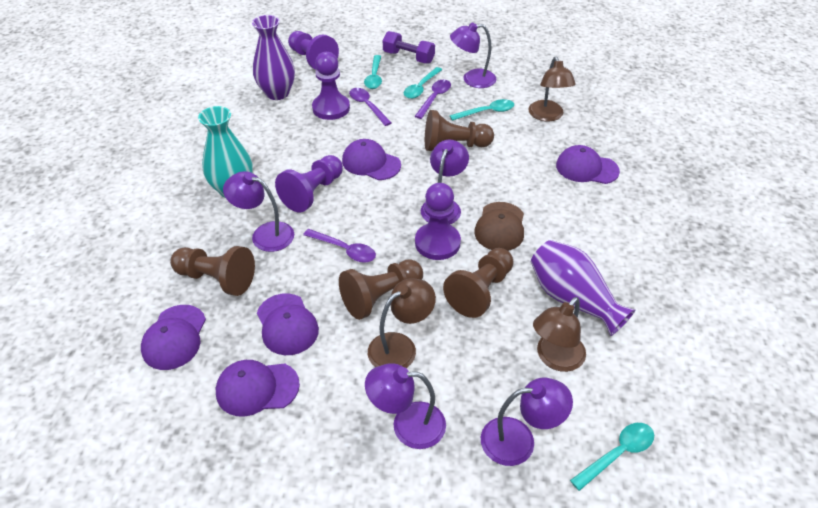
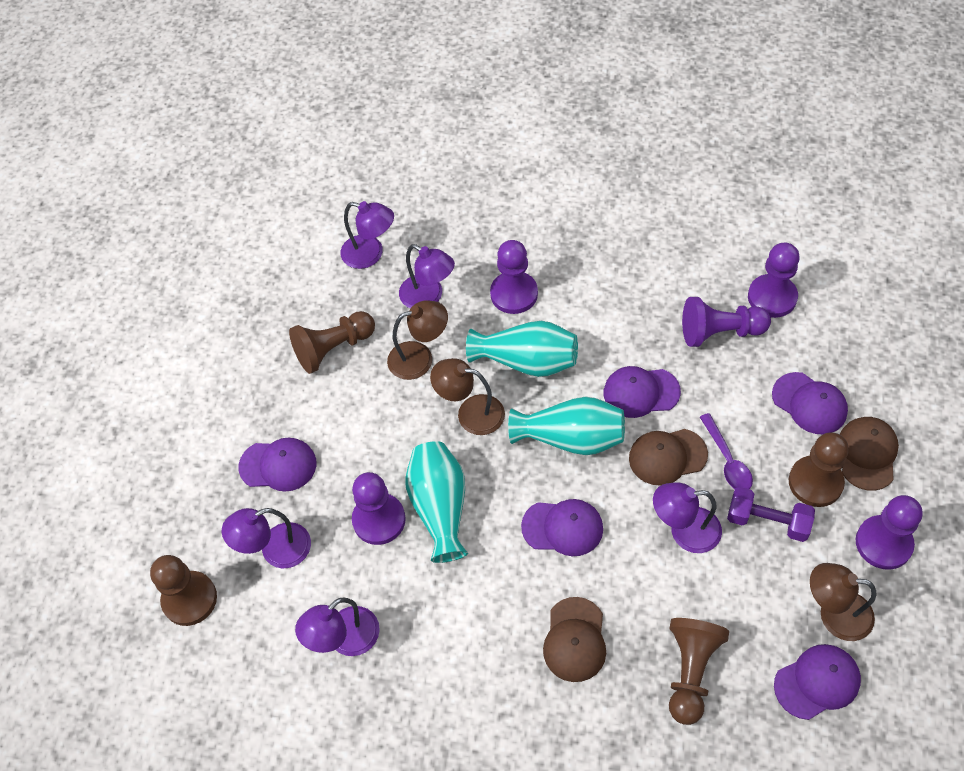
brown cap: [474,202,524,251] = 1 -> [543,597,606,682] [629,429,708,486] [839,417,899,491] = 3
purple pawn: [275,155,343,212] [288,31,339,70] [312,52,350,120] [415,183,461,260] = 4 -> [352,472,406,545] [490,240,538,314] [682,297,771,347] [748,243,800,318] [856,495,923,570] = 5
purple spoon: [303,229,376,263] [349,88,392,126] [415,80,451,119] = 3 -> [700,413,753,489] = 1
purple vase: [252,15,295,100] [531,240,635,336] = 2 -> none = 0
turquoise spoon: [364,55,382,89] [404,67,442,99] [450,99,514,121] [570,423,654,491] = 4 -> none = 0
turquoise vase: [198,106,253,198] = 1 -> [405,441,468,563] [466,321,578,377] [508,397,625,455] = 3

